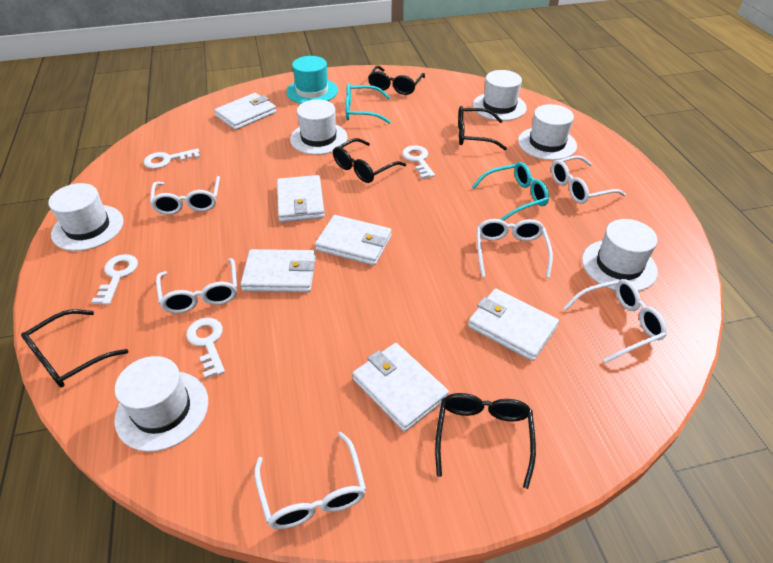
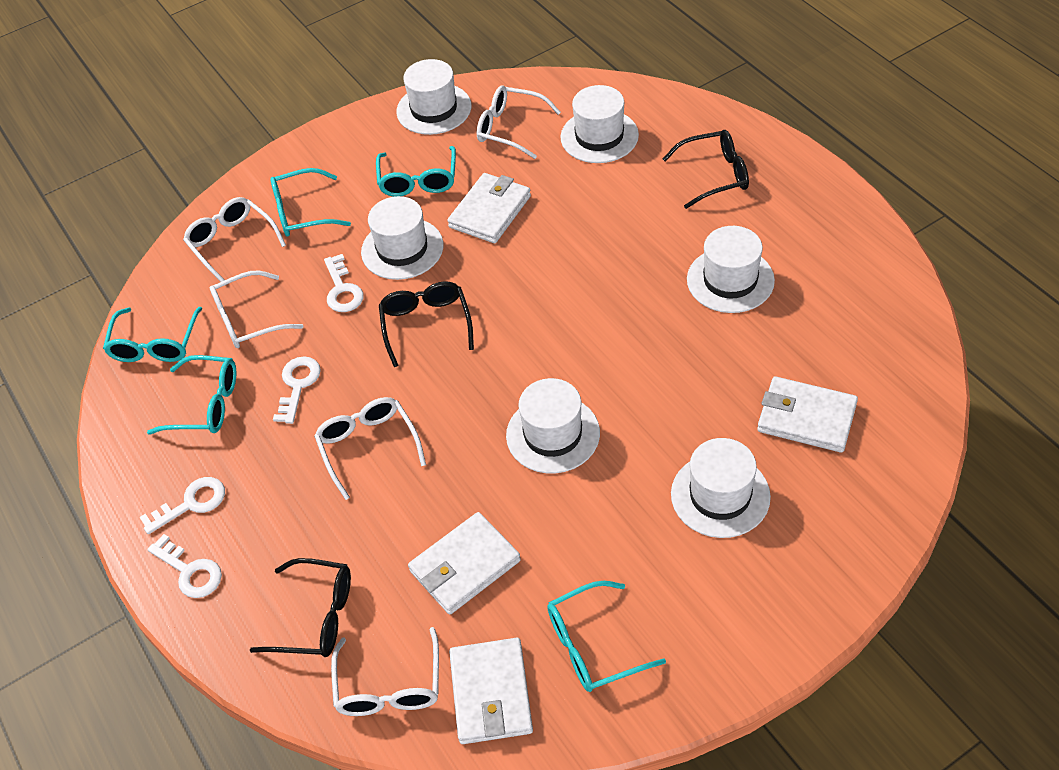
black glasses: [21,309,128,388] [333,138,406,183] [368,66,425,95] [435,393,536,489] [458,106,507,150] = 5 -> [250,558,351,657] [379,281,474,367] [663,130,749,209] = 3
turquoise glasses: [345,83,391,124] [472,162,549,221] = 2 -> [103,307,202,362] [147,355,236,435] [270,168,351,237] [376,146,456,197] [547,581,666,692] = 5
turquoise hat: [286,56,338,104] = 1 -> none = 0
white glasses: [150,176,220,215] [156,258,237,313] [254,432,366,529] [477,219,553,278] [551,155,626,204] [564,279,667,363] = 6 -> [183,197,286,282] [210,271,304,348] [314,397,426,500] [331,627,439,716] [477,85,561,159] = 5
white wallet: [214,93,277,130] [241,249,316,292] [277,175,325,222] [315,215,392,265] [352,343,449,432] [468,289,559,361] = 6 -> [408,512,521,615] [447,173,531,243] [449,638,533,744] [757,376,858,453] = 4

